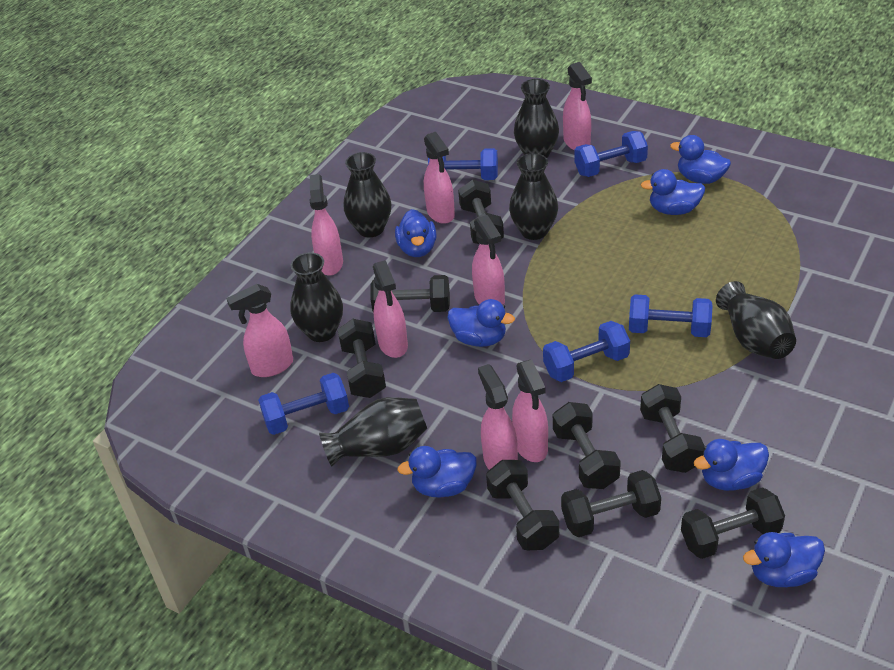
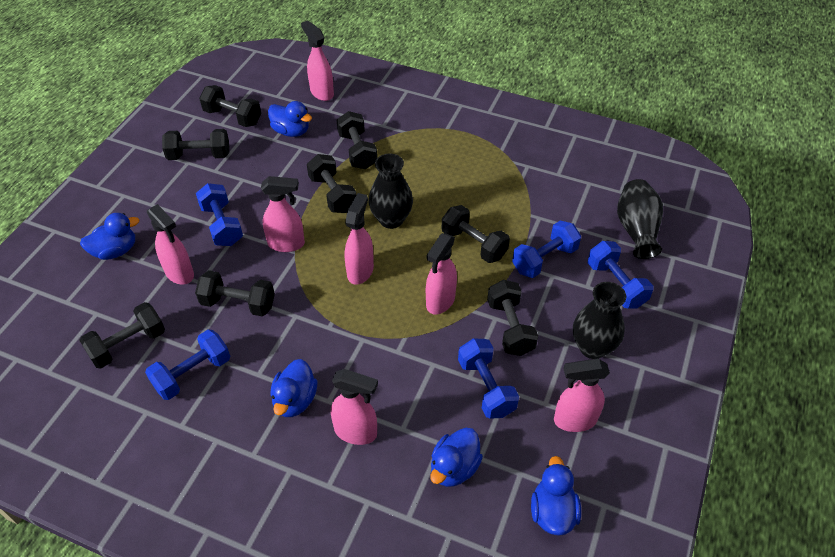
black vase: [290,252,343,342] [319,397,427,467] [344,152,391,237] [509,153,558,240] [514,79,559,158] [716,281,796,359] = 6 -> [369,154,413,229] [573,282,626,359] [617,179,663,259] = 3
blue duck: [395,209,437,257] [397,446,477,498] [448,299,515,347] [641,169,705,215] [670,135,731,184] [694,439,769,491] [743,532,825,587] = 7 -> [80,213,140,260] [268,101,312,137] [270,359,318,417] [430,428,483,487] [531,456,581,536] = 5
pink spray bottle: [226,284,293,377] [309,174,343,276] [373,260,408,358] [424,132,455,224] [472,215,505,305] [478,364,518,470] [512,360,548,462] [563,62,592,150] = 8 -> [147,204,194,285] [261,176,305,252] [301,20,334,101] [331,369,378,445] [345,193,374,285] [426,233,457,314] [554,359,610,432] = 7

